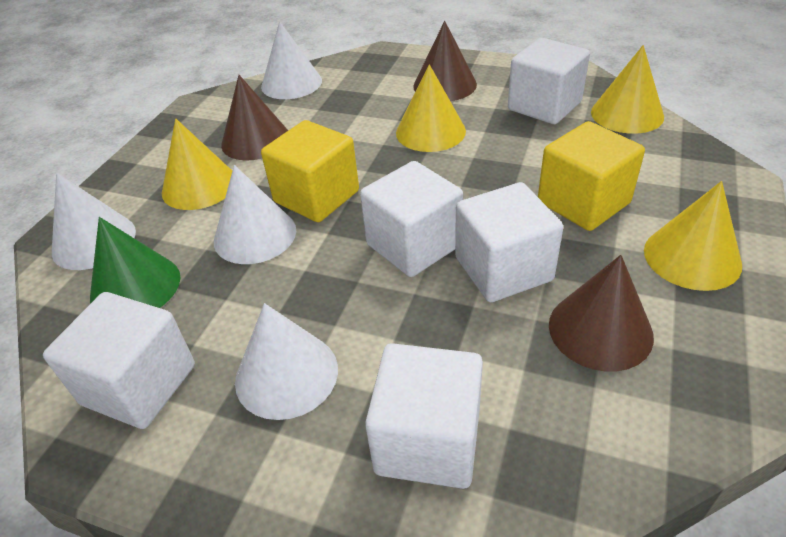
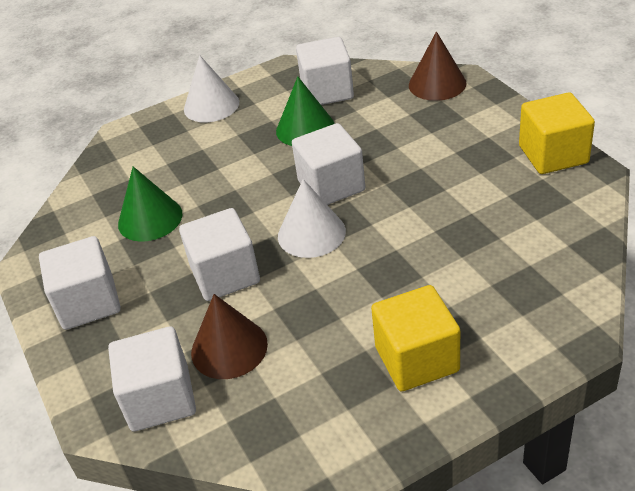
brown cone: [221,75,288,160] [413,21,477,101] [549,255,654,372] = 3 -> [191,294,268,379] [409,31,467,101] = 2
green cone: [90,217,180,308] = 1 -> [118,167,182,242] [276,76,335,146] = 2
white cone: [52,173,136,270] [214,165,296,264] [235,303,338,420] [261,21,322,99] = 4 -> [184,55,239,122] [278,179,346,258] = 2
yellow cone: [162,118,232,210] [396,64,466,152] [591,45,664,134] [644,181,742,291] = 4 -> none = 0

